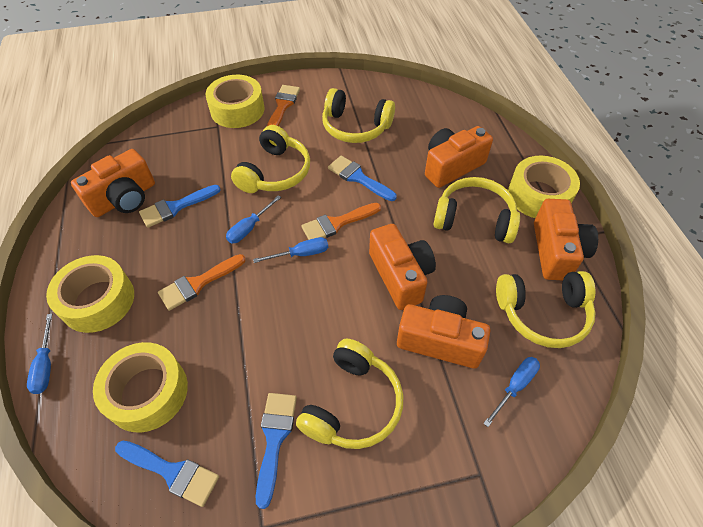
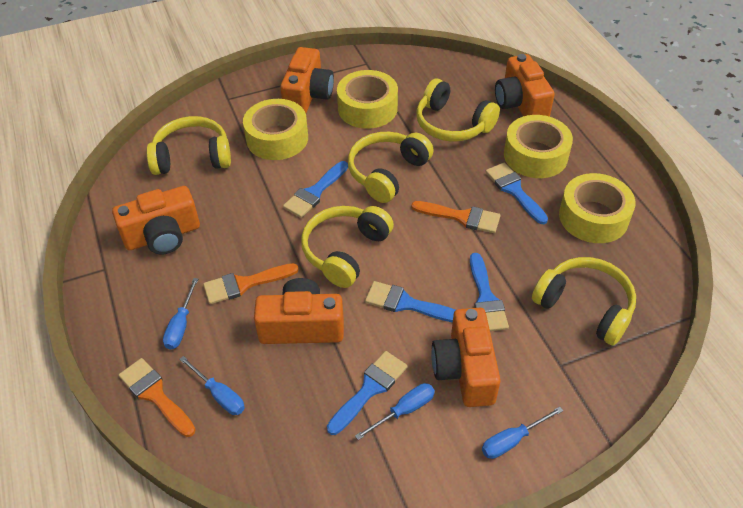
blue brush: [115,441,219,507] [139,185,221,228] [256,393,297,509] [328,156,397,201] = 4 -> [283,161,348,218] [327,351,408,435] [365,281,456,322] [470,253,509,331] [485,163,548,224] = 5

